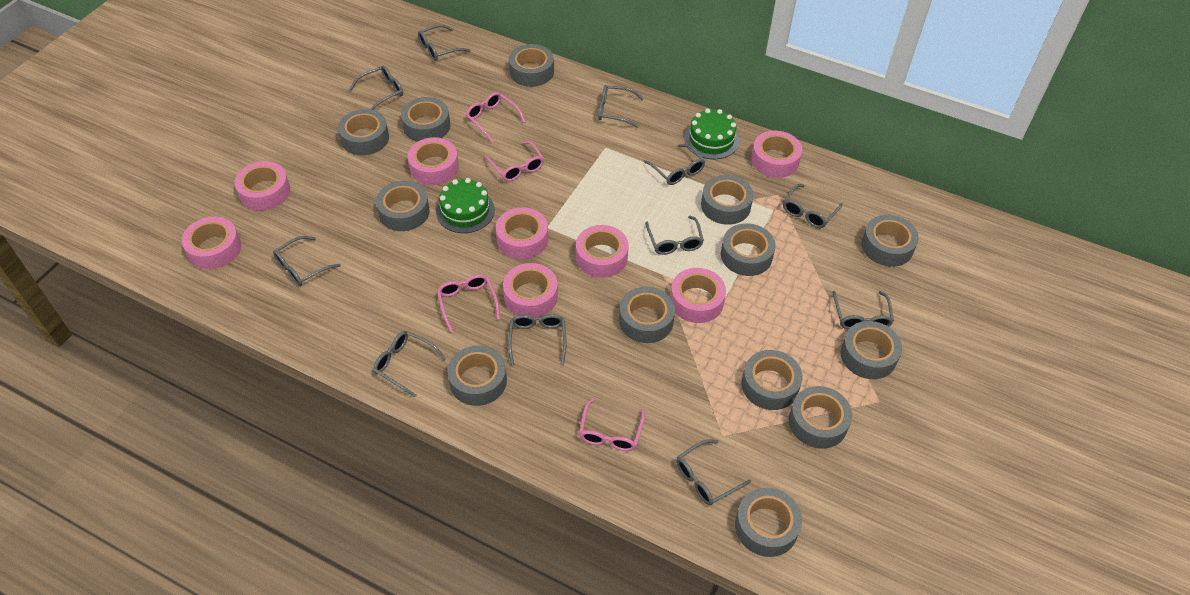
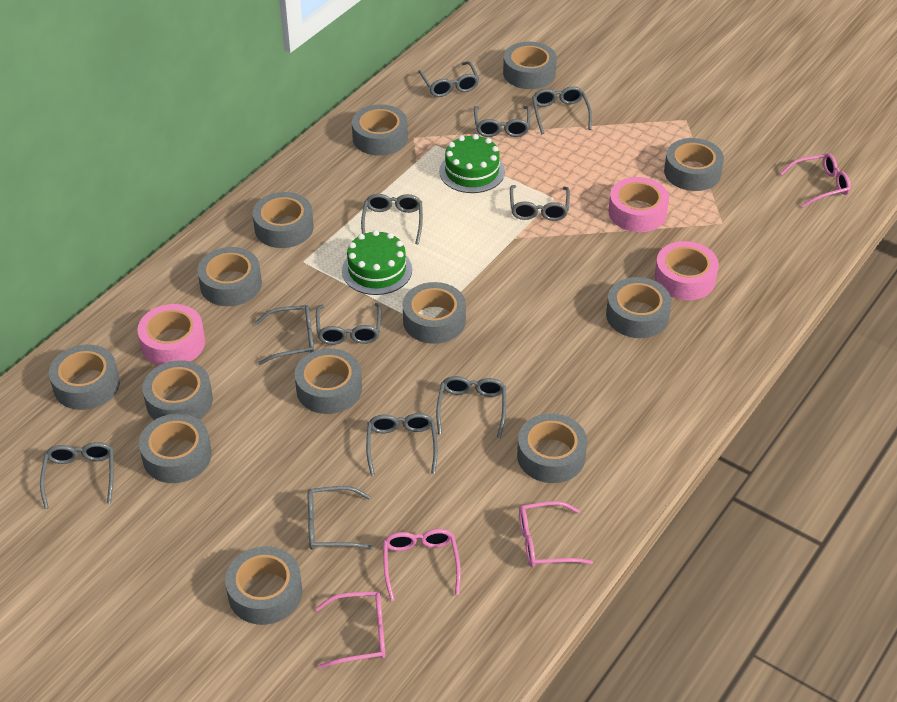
pink tape: [182,216,241,269] [235,161,290,211] [408,137,459,185] [496,207,548,259] [503,263,558,318] [576,225,629,278] [670,268,726,323] [751,131,802,178] = 8 -> [137,304,205,365] [608,177,669,232] [654,241,719,300] = 3

